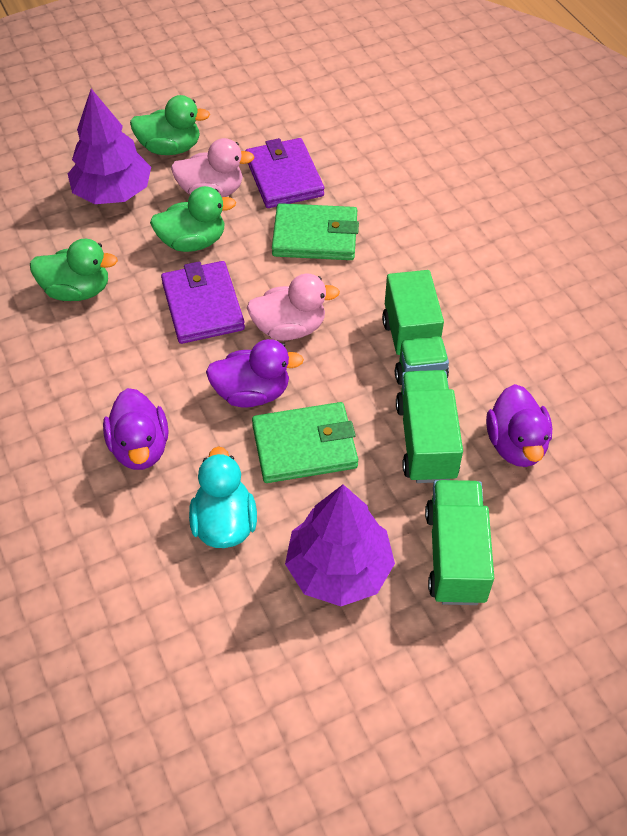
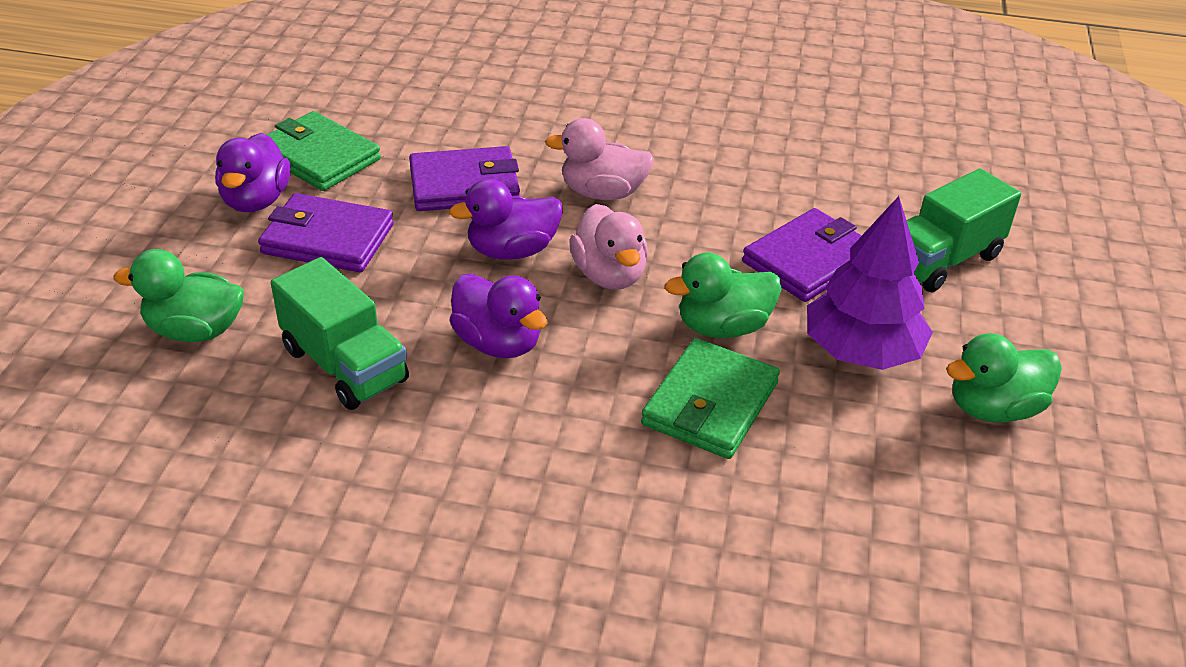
green truck: [382,270,449,385] [396,370,463,483] [425,480,494,605] = 3 -> [271,257,409,410] [906,168,1021,292] = 2
purple tree: [68,89,151,204] [285,484,395,606] = 2 -> [807,196,933,370] = 1
purple wallet: [161,261,245,344] [245,138,324,208] = 2 -> [258,193,394,272] [409,146,520,211] [742,208,862,302] = 3
turquoise duck: [189,446,257,548] = 1 -> none = 0

